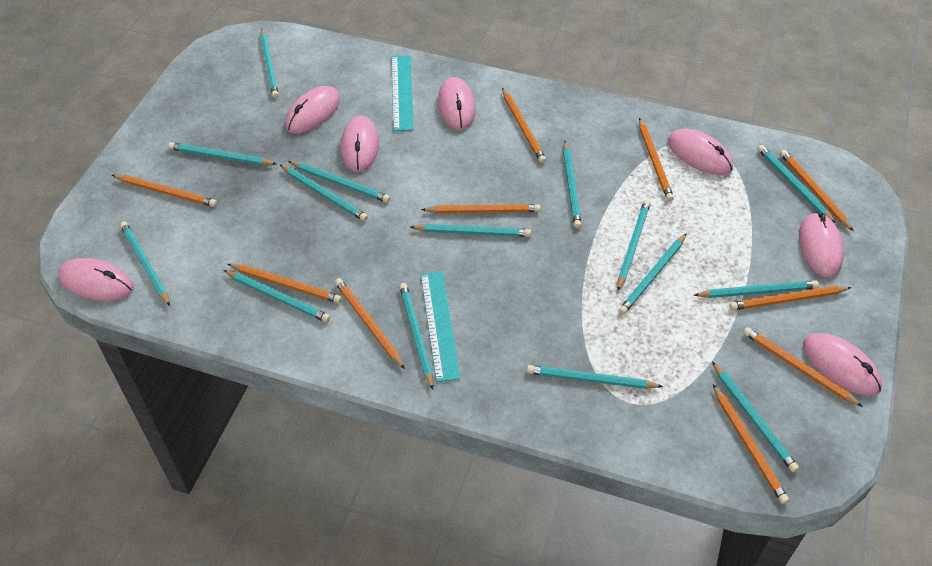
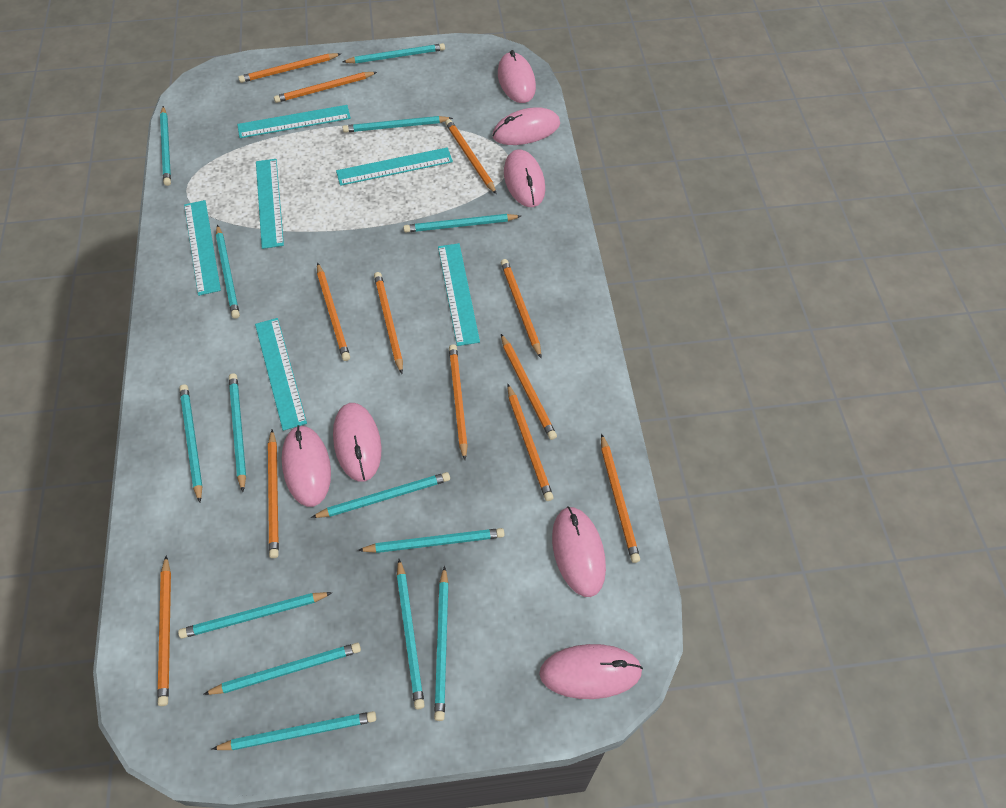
orange pencil: [112,175,217,207] [228,264,342,303] [335,278,405,369] [421,204,541,213] [502,88,546,163] [639,118,674,201] [713,384,789,504] [729,286,852,310] [743,327,863,407] [780,150,853,231] = 10 -> [157,555,171,706] [238,53,341,83] [268,429,279,558] [274,72,377,103] [317,263,350,361] [374,272,403,374] [445,119,497,194] [449,344,468,460] [501,259,541,358] [501,334,557,440] [507,384,554,501] [601,433,640,563] = 12
turquoise pencil: [120,221,170,306] [168,142,276,165] [223,270,330,322] [260,29,279,98] [280,165,368,221] [288,161,390,202] [399,283,433,390] [410,224,531,237] [527,365,663,389] [563,141,581,228] [617,200,651,291] [619,233,687,315] [694,281,819,298] [712,362,799,472] [758,145,835,223] = 15 -> [160,106,171,186] [178,592,332,639] [179,384,203,502] [203,643,361,695] [212,711,376,750] [216,225,240,319] [229,373,246,492] [311,472,450,518] [343,43,445,64] [343,116,453,133] [358,528,505,553] [397,559,425,709] [404,214,521,232] [434,566,449,721] = 14
turquoise ruler: [391,55,414,131] [421,272,461,382] = 2 -> [184,200,221,296] [237,105,351,138] [255,318,307,431] [256,159,284,249] [336,147,453,186] [438,243,480,346] = 6

